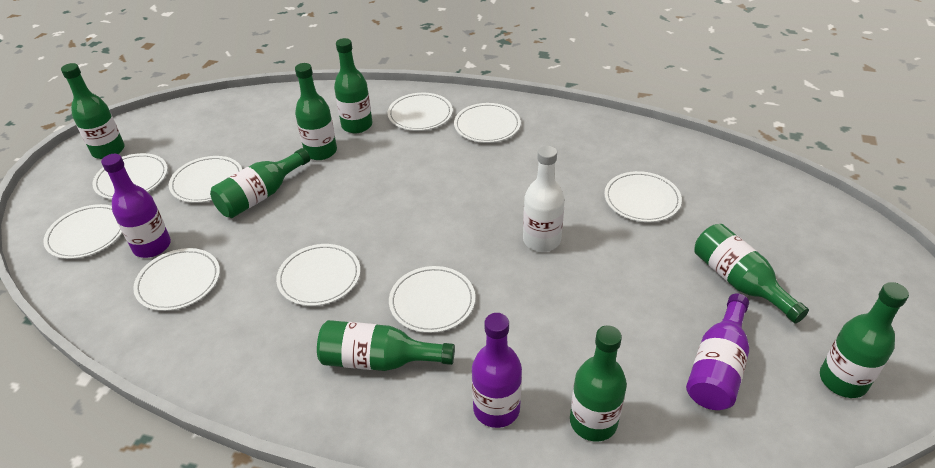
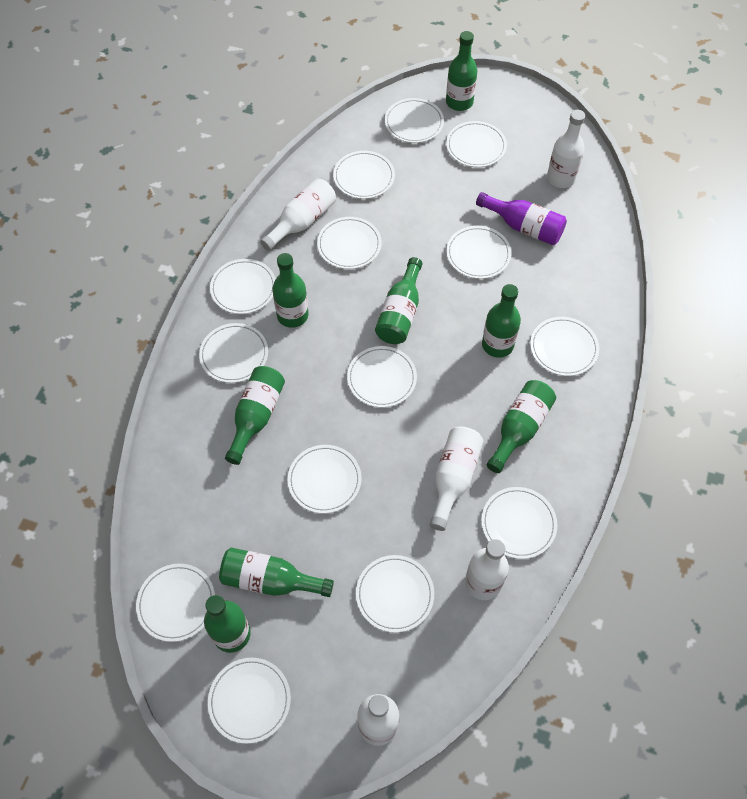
purple bottle: [101,154,171,258] [472,313,522,428] [686,293,749,410] = 3 -> [476,192,567,245] = 1
white bottle: [523,146,565,252] = 1 -> [260,179,336,251] [357,694,399,746] [430,426,484,531] [465,539,509,600] [547,110,585,188] = 5
white plate: [43,204,122,259] [92,153,168,199] [133,248,220,311] [169,156,242,203] [276,244,360,306] [387,93,453,131] [389,266,475,333] [454,103,521,143] [604,171,682,222] = 9 -> [136,564,215,642] [199,323,268,383] [208,658,291,744] [210,259,276,314] [288,445,362,513] [317,217,382,269] [333,151,395,199] [347,346,417,408] [356,555,434,633] [385,98,444,143] [446,121,507,167] [446,226,511,279] [481,487,557,559] [530,317,599,376] = 14

